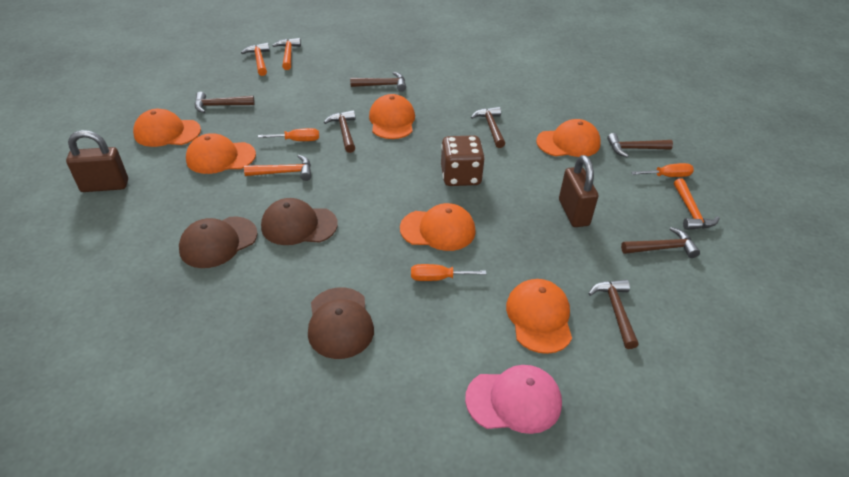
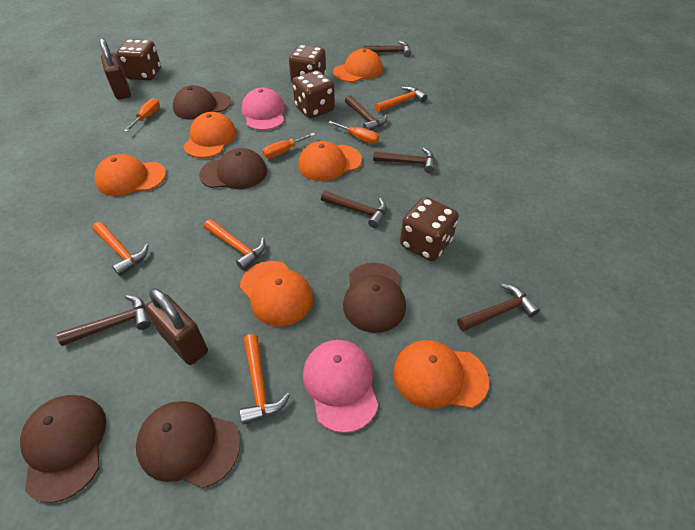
brown cap: [179,217,258,268] [261,198,338,245] [308,287,374,359] = 3 -> [20,395,106,503] [136,401,240,488] [173,85,231,120] [199,148,267,189] [343,263,406,333] = 5
brown dice: [441,135,485,186] = 1 -> [117,39,161,80] [289,45,326,82] [292,70,335,118] [400,197,459,261] = 4
brown hammer: [195,92,255,113] [324,110,355,153] [350,72,406,92] [471,107,505,148] [588,279,639,349] [607,133,673,157] [621,227,700,258] = 7 -> [57,295,151,346] [321,191,387,228] [345,95,387,130] [363,41,411,57] [373,148,435,173] [457,284,540,332] = 6
pink cap: [465,365,562,434] = 1 -> [242,88,285,130] [303,340,378,433] = 2

